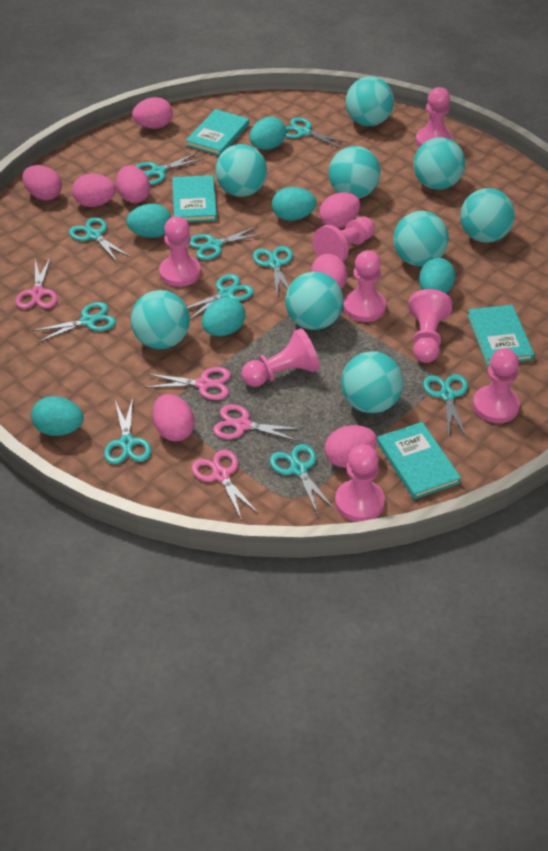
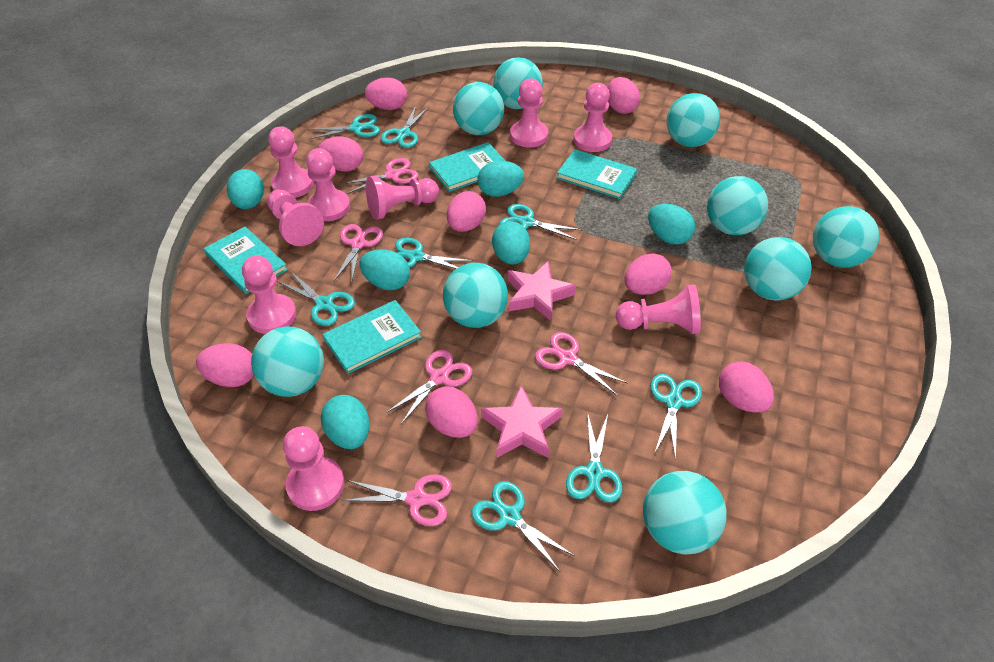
pink pawn: [159,216,201,287] [241,328,320,387] [313,217,375,262] [335,444,385,522] [343,250,386,322] [408,289,452,363] [416,87,453,147] [473,348,520,423] = 8 -> [242,256,296,334] [267,189,324,246] [268,126,313,198] [283,426,344,511] [306,148,350,221] [366,175,439,220] [510,79,548,148] [573,83,612,152] [616,284,701,334] = 9
pink scissors: [15,256,58,309] [145,367,231,400] [191,450,259,520] [213,404,303,441] = 4 -> [334,224,383,284] [341,158,419,194] [342,474,452,526] [386,350,472,424] [535,332,628,395] = 5
pink star: none = 0 -> [481,385,562,458] [508,261,576,321] = 2
turquoise scissors: [32,302,116,342] [69,217,130,262] [104,397,151,464] [136,153,204,185] [187,274,254,320] [189,226,264,260] [253,246,293,296] [270,444,335,515] [286,117,348,149] [423,374,468,437] = 10 -> [277,271,355,326] [307,114,380,139] [381,106,429,148] [395,238,473,269] [471,481,575,572] [499,204,582,240] [566,411,622,503] [650,374,702,460] = 8

